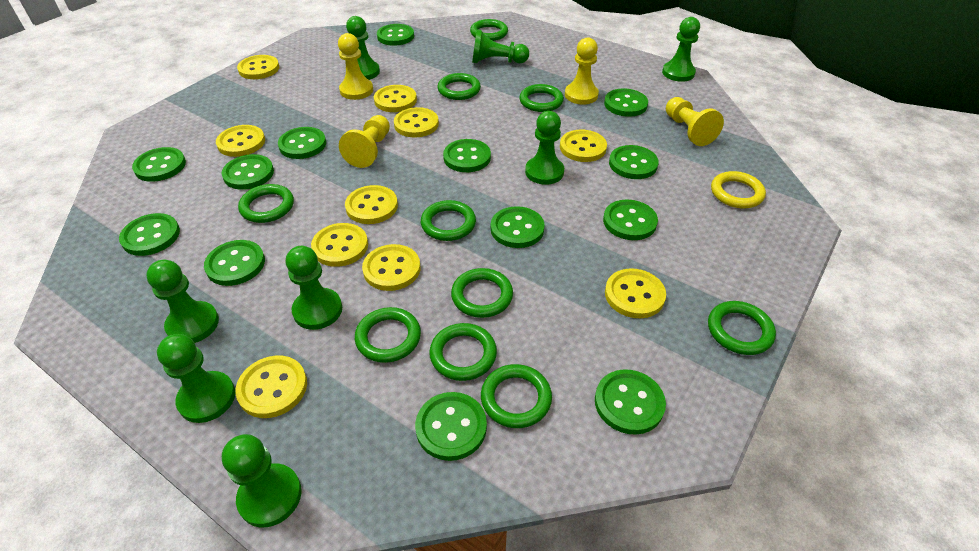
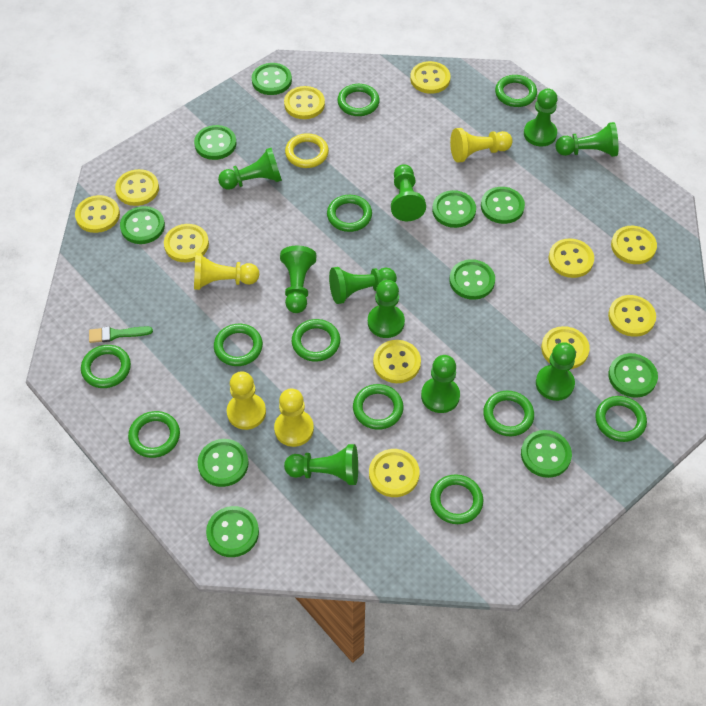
green brush: none = 0 -> [89,327,153,343] = 1
green button: [119,213,180,256] [132,147,186,182] [204,240,265,286] [222,154,274,190] [278,127,326,159] [377,24,414,46] [415,392,487,461] [443,139,491,172] [491,206,545,248] [595,369,666,435] [603,199,658,240] [604,88,648,117] [609,145,659,179] = 13 -> [120,206,165,244] [194,125,236,160] [198,439,249,487] [206,506,259,557] [252,63,292,95] [432,190,476,228] [450,259,495,300] [481,187,525,224] [521,430,572,478] [608,353,658,398] = 10
green pawn: [146,260,219,343] [157,334,235,423] [222,434,302,527] [286,246,342,330] [346,16,380,80] [472,29,529,63] [525,111,564,185] [662,17,700,82] = 8 -> [218,148,282,190] [280,246,316,313] [284,444,358,485] [329,267,397,304] [368,280,405,338] [391,164,426,221] [421,355,460,413] [524,89,558,146] [536,342,576,401] [555,122,619,157] = 10
green ring: [238,184,294,223] [355,307,421,363] [421,200,476,241] [429,323,497,381] [438,73,481,100] [451,268,513,318] [470,19,508,41] [481,364,552,428] [519,84,564,112] [708,301,776,355] = 10 -> [81,345,131,388] [128,411,180,458] [214,324,263,366] [292,319,340,362] [327,195,372,232] [337,84,380,116] [353,384,404,430] [430,474,483,524] [483,391,534,436] [495,75,537,107] [595,396,647,442] = 11
yellow button: [216,125,265,157] [235,355,307,418] [237,55,279,79] [311,223,368,267] [345,185,398,224] [362,244,420,291] [374,85,417,112] [394,107,439,137] [560,130,607,162] [605,268,666,318] = 10 -> [75,195,120,233] [115,169,159,206] [164,224,209,262] [284,86,325,119] [369,449,420,497] [373,340,421,383] [410,61,451,94] [541,326,590,369] [549,238,594,278] [608,295,656,337] [611,226,657,264] = 11

